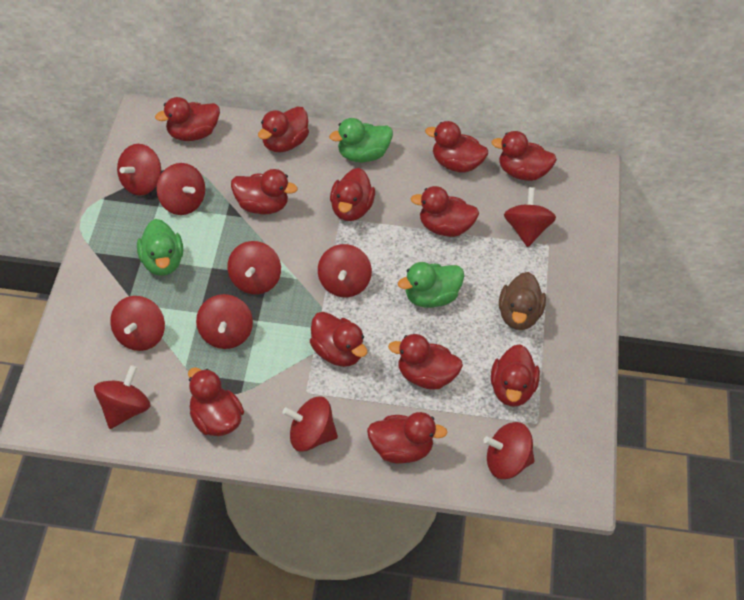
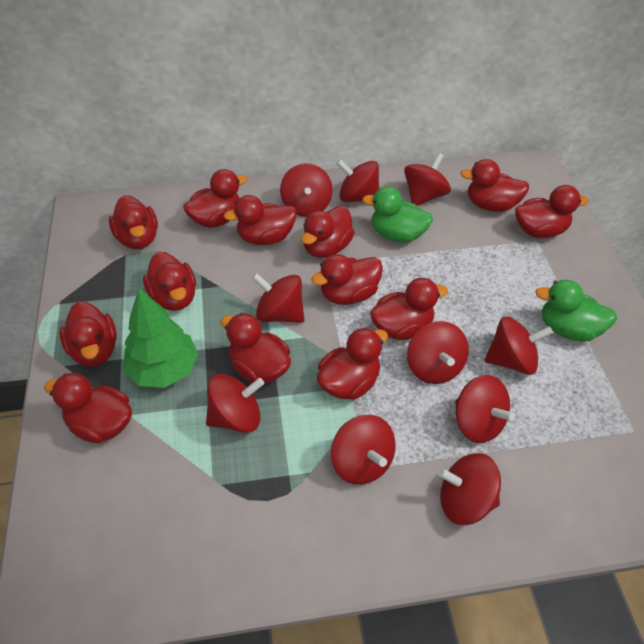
brown duck: [499,272,546,330] = 1 -> none = 0
green duck: [137,219,183,276] [329,118,393,162] [398,262,464,308] = 3 -> [362,186,433,242] [535,280,617,342] = 2
green tree: none = 0 -> [123,288,198,388] = 1
red duck: [155,97,220,141] [188,367,244,436] [231,169,298,214] [258,106,309,152] [310,312,367,367] [330,168,375,221] [367,412,448,464] [388,334,463,389] [410,186,479,237] [425,121,488,172] [491,131,557,181] [491,344,540,406] = 12 -> [44,373,132,443] [59,301,117,367] [109,195,158,249] [143,252,196,311] [183,169,247,228] [221,313,291,383] [223,195,296,245] [301,206,355,258] [311,254,383,305] [317,327,388,400] [370,278,448,340] [460,159,529,212] [515,185,589,238] = 13

